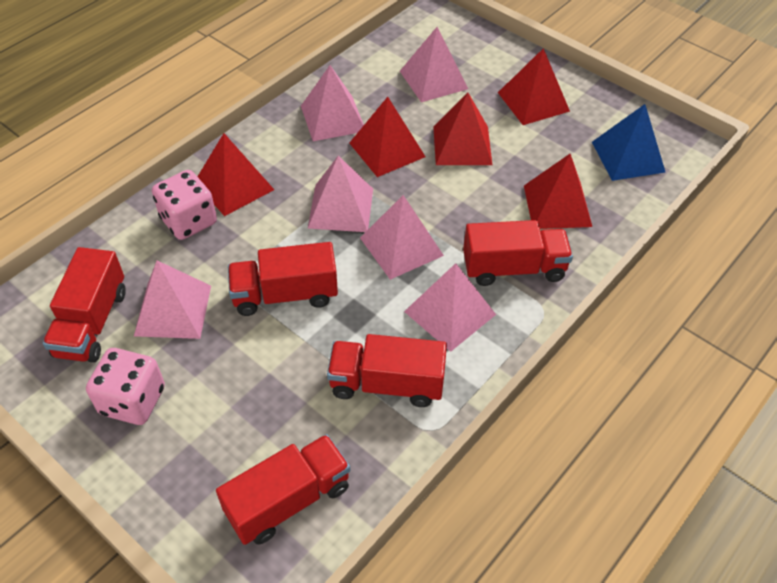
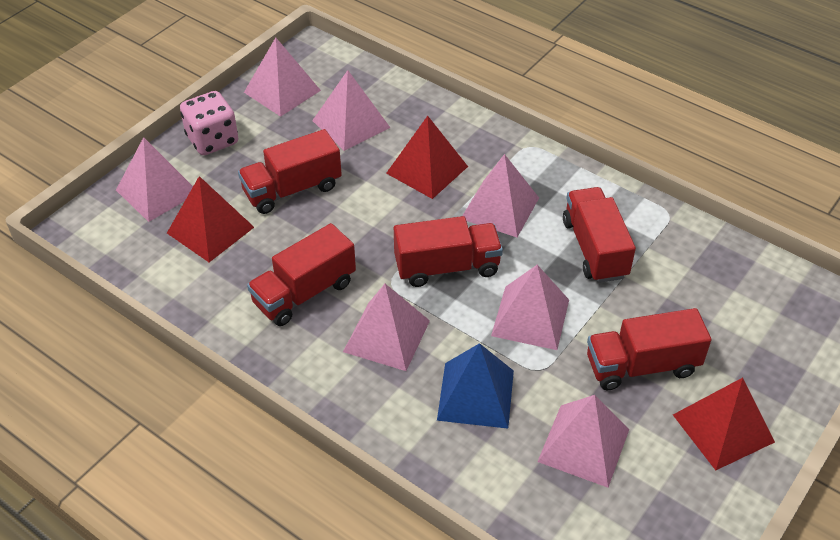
pink dice: [86,348,165,425] [152,170,217,240] = 2 -> [180,91,238,155] = 1
pink pyramid: [134,260,211,339] [301,65,364,141] [308,156,373,232] [360,195,444,280] [400,27,468,102] [404,263,496,352] = 6 -> [116,137,193,222] [244,38,321,117] [312,70,390,151] [343,284,430,371] [462,154,539,237] [491,265,569,350] [537,395,629,488] = 7
red pyramid: [197,133,274,216] [349,97,426,177] [433,93,492,165] [498,48,570,125] [524,154,592,229] = 5 -> [167,176,254,262] [386,116,468,199] [673,378,775,470] = 3

